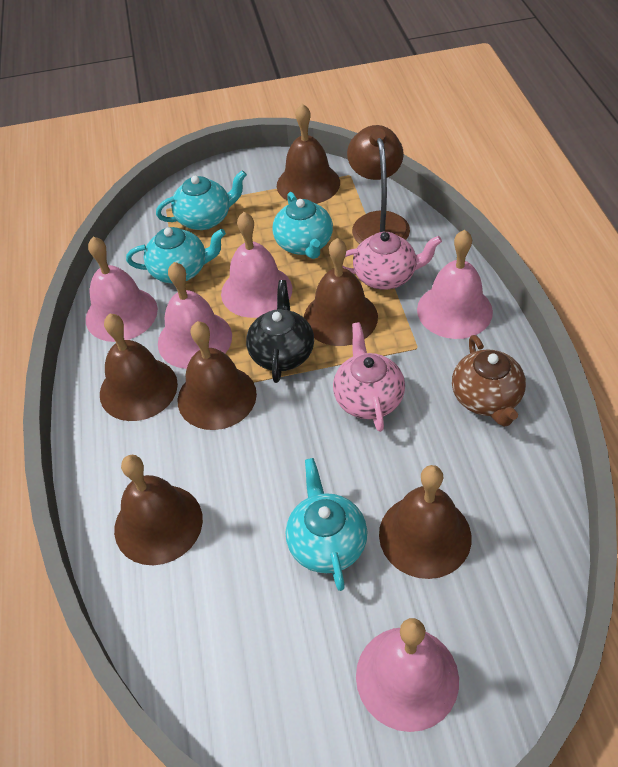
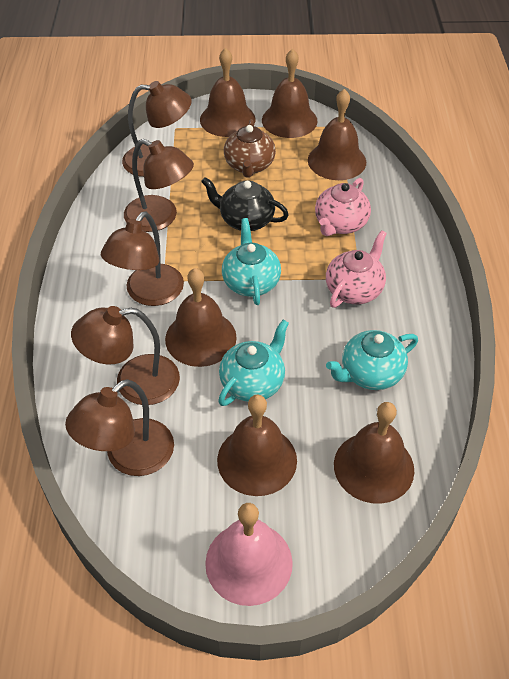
brown lamp: [347,125,410,244] = 1 -> [65,379,174,476] [71,306,180,405] [101,211,184,306] [122,81,192,177] [124,139,194,232] = 5
pink bell: [85,237,158,342] [158,262,232,369] [221,212,292,318] [356,618,459,732] [417,230,493,339] = 5 -> [205,503,293,606] = 1
turquoise teapot: [126,227,226,284] [156,170,247,230] [272,192,333,259] [286,458,367,591] = 4 -> [218,320,289,406] [222,218,281,305] [326,330,418,390] = 3

